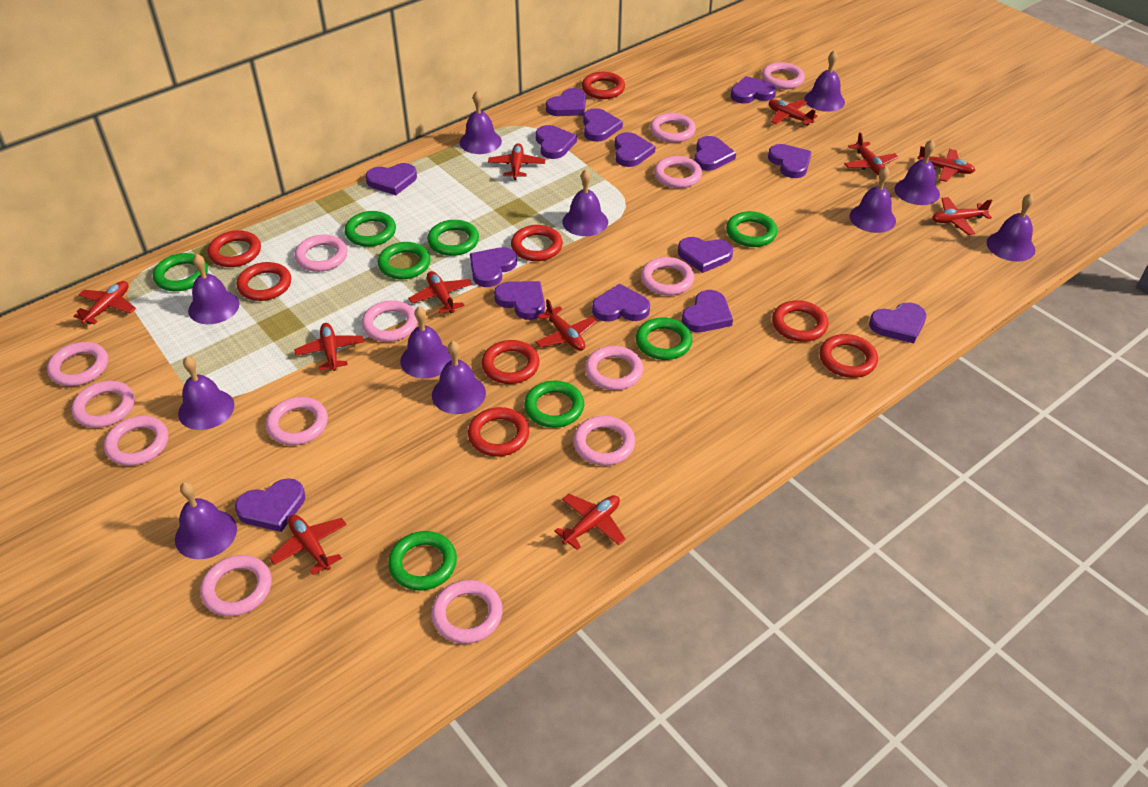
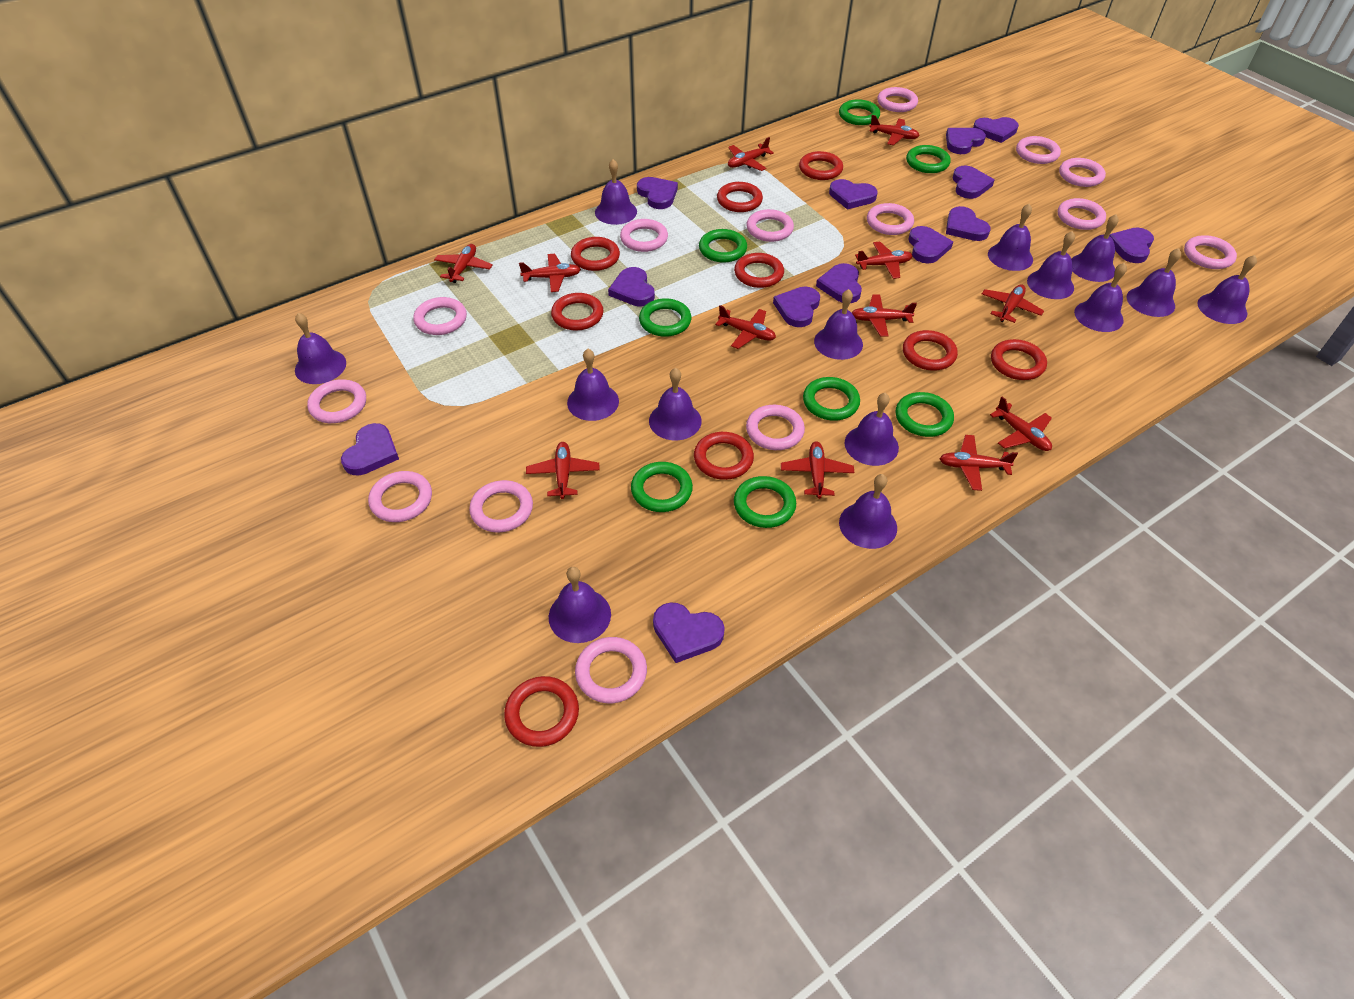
purple bell: [175,482,237,559] [178,356,234,430] [188,254,239,324] [400,306,452,379] [432,341,486,414] [460,91,502,154] [562,169,608,236] [804,50,845,112] [850,166,896,233] [894,140,940,205] [987,193,1035,262] = 11 -> [295,313,346,384] [549,567,611,643] [567,349,619,421] [595,159,637,225] [649,368,702,440] [814,289,863,360] [839,474,897,549] [844,393,899,466] [988,204,1033,271] [1027,231,1075,299] [1071,214,1119,282] [1074,262,1127,332] [1127,248,1181,317] [1197,255,1257,324] = 14
purple heart: [235,478,305,532] [366,163,417,195] [470,247,517,287] [494,281,545,320] [536,125,577,159] [546,88,586,116] [583,108,623,142] [592,284,650,322] [615,132,655,167] [678,237,733,273] [682,290,733,332] [694,136,736,171] [731,76,776,103] [768,144,812,178] [869,302,926,343] = 15 -> [341,423,399,475] [608,267,655,307] [637,177,678,209] [653,602,725,663] [773,287,820,327] [816,263,862,303] [829,179,877,210] [908,226,953,263] [946,128,986,154] [946,206,991,241] [952,165,994,199] [973,117,1019,143] [1109,228,1154,263] = 13
red plane: [73,281,136,325] [269,515,347,575] [294,323,364,371] [408,271,472,314] [488,143,545,180] [535,299,597,351] [554,494,626,550] [769,99,818,126] [844,132,899,175] [917,146,976,182] [932,197,992,235] = 11 -> [434,244,493,283] [519,254,581,292] [526,442,599,499] [715,305,776,349] [728,137,774,171] [781,441,854,499] [852,294,917,337] [855,241,913,279] [869,115,920,145] [939,435,1018,491] [982,284,1044,323] [990,397,1052,451] = 12
red ring: [208,230,261,267] [237,262,291,301] [468,407,529,457] [481,340,540,384] [511,225,563,261] [582,72,625,99] [772,300,829,342] [820,334,878,378] = 8 -> [504,676,579,747] [551,293,603,331] [571,237,620,271] [694,432,754,480] [717,182,763,212] [734,253,784,288] [799,151,843,180] [903,330,958,371] [991,339,1047,380] = 9

